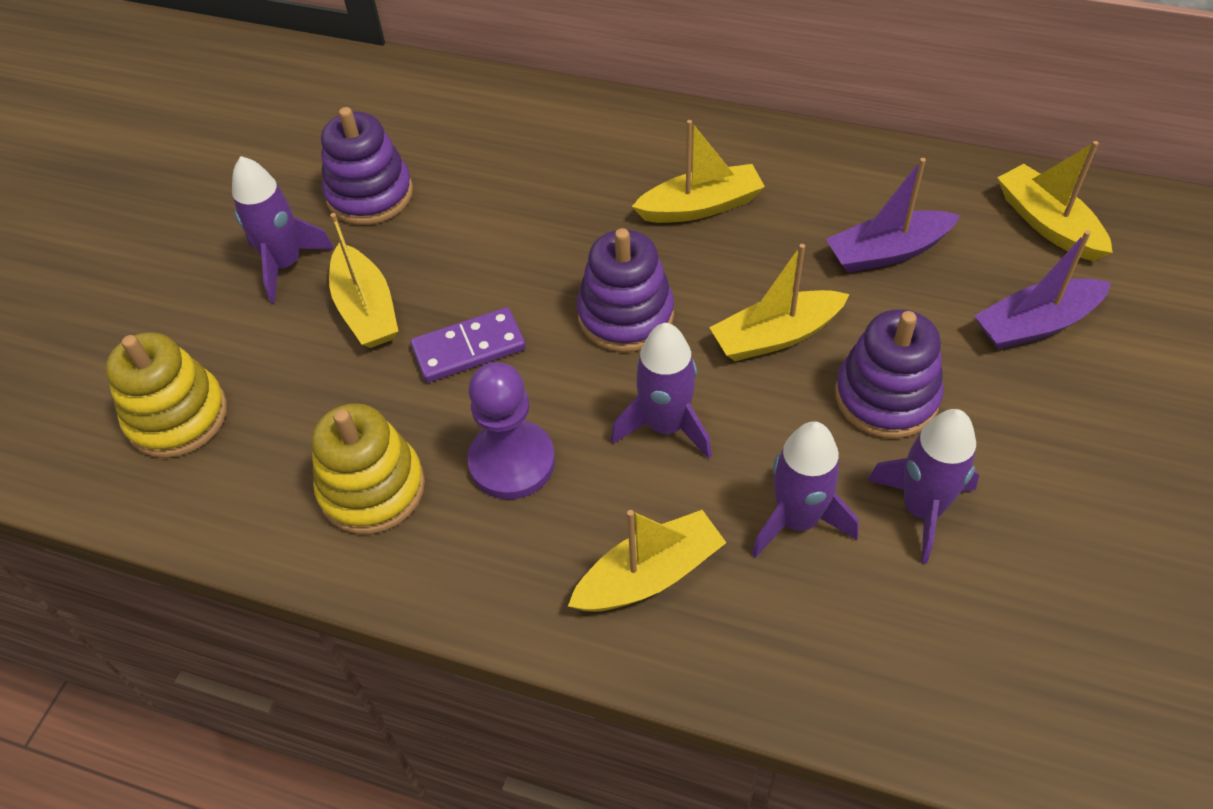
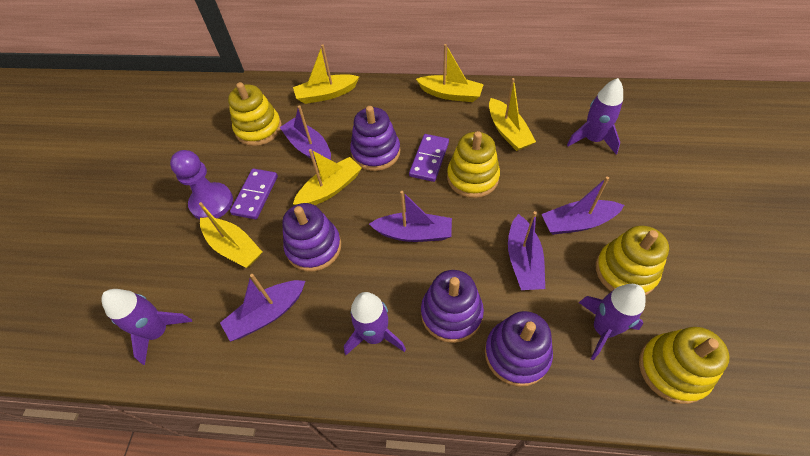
purple boat: [826,158,960,273] [974,230,1111,350] = 2 -> [220,274,305,342] [279,105,331,161] [369,191,452,242] [508,211,545,290] [542,177,624,235] = 5
purple domino: [410,307,526,383] = 1 -> [230,169,278,219] [409,134,449,182] = 2
purple stacking toy: [321,107,413,225] [577,228,674,352] [835,309,944,439] = 3 -> [282,203,341,272] [350,106,400,171] [421,270,484,343] [485,311,553,387] = 4
yellow stacking toy: [105,332,227,458] [312,403,425,534] = 2 -> [228,82,282,146] [447,131,500,198] [596,226,669,295] [639,327,729,404] = 4

